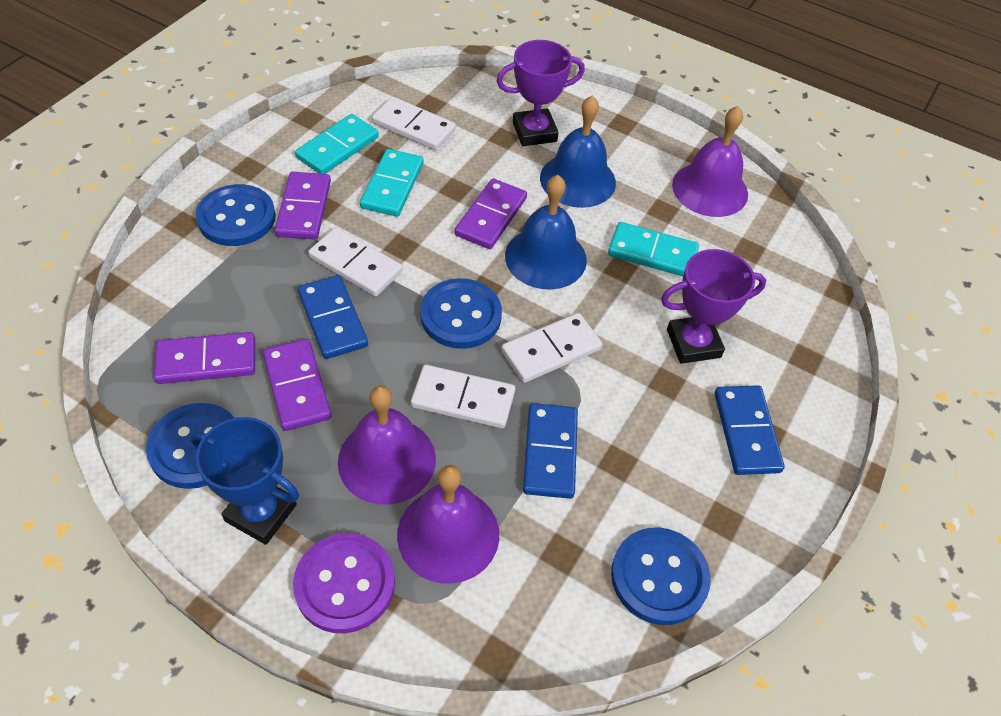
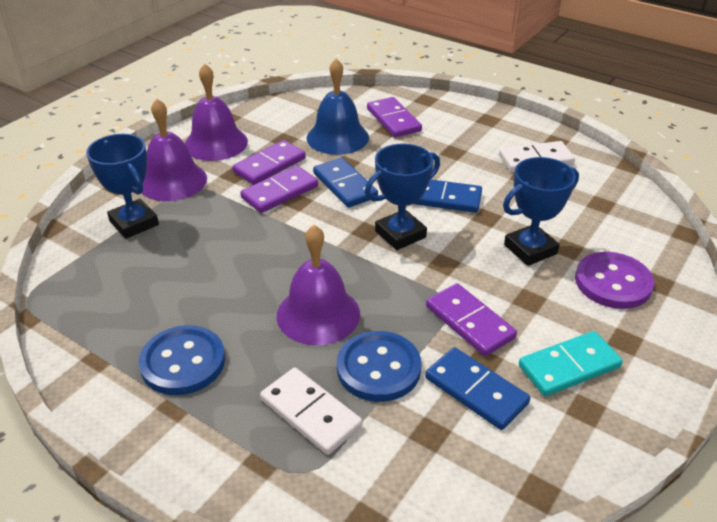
blue bell: [505,175,587,290] [540,95,616,208] = 2 -> [307,58,369,155] = 1
blue button: [146,403,235,489] [196,184,276,246] [420,278,502,349] [611,527,711,625] = 4 -> [139,325,225,395] [337,331,421,402] = 2
blue trophy: [190,417,299,545] = 1 -> [86,134,159,239] [365,144,440,250] [503,157,579,266] = 3
purple trophy: [496,40,585,146] [661,249,766,364] = 2 -> none = 0
turquoise domino: [295,114,379,174] [360,149,424,217] [608,222,699,276] = 3 -> [519,331,623,396] = 1
white domino: [308,227,402,297] [372,97,456,150] [411,365,515,428] [501,313,602,383] = 4 -> [260,368,362,455] [499,141,575,172] = 2

